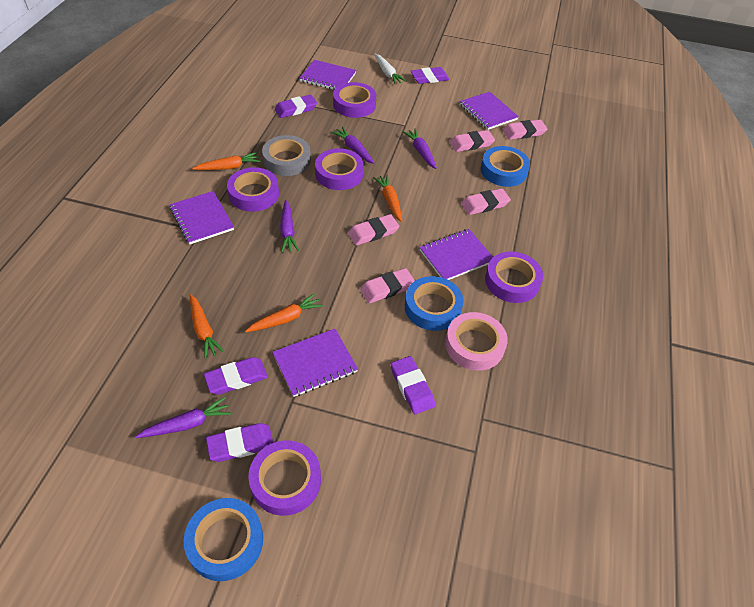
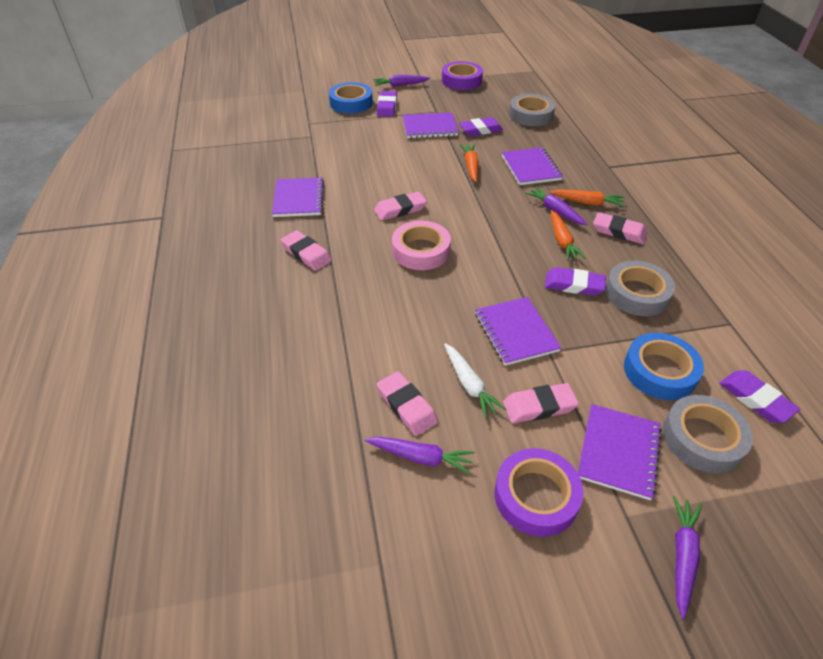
blue tape: [184,498,263,581] [405,276,464,331] [481,146,530,187] = 3 -> [329,82,373,114] [624,333,704,400] = 2
grey tape: [262,135,311,176] = 1 -> [509,94,555,126] [605,261,675,316] [663,395,753,473] = 3
orange carrot: [190,294,224,359] [192,152,261,170] [245,293,323,332] [373,174,402,222] = 4 -> [460,144,479,182] [549,189,625,207] [551,210,586,261] = 3
purple eraser: [204,357,268,395] [206,423,273,462] [275,95,317,118] [391,356,435,414] [411,67,450,84] = 5 -> [377,91,397,117] [459,117,503,136] [545,267,606,296] [719,370,800,423] = 4
purple tape: [227,167,279,212] [248,440,321,516] [315,148,364,190] [333,82,376,118] [485,252,543,303] = 5 -> [442,61,483,90] [495,448,584,537] = 2

